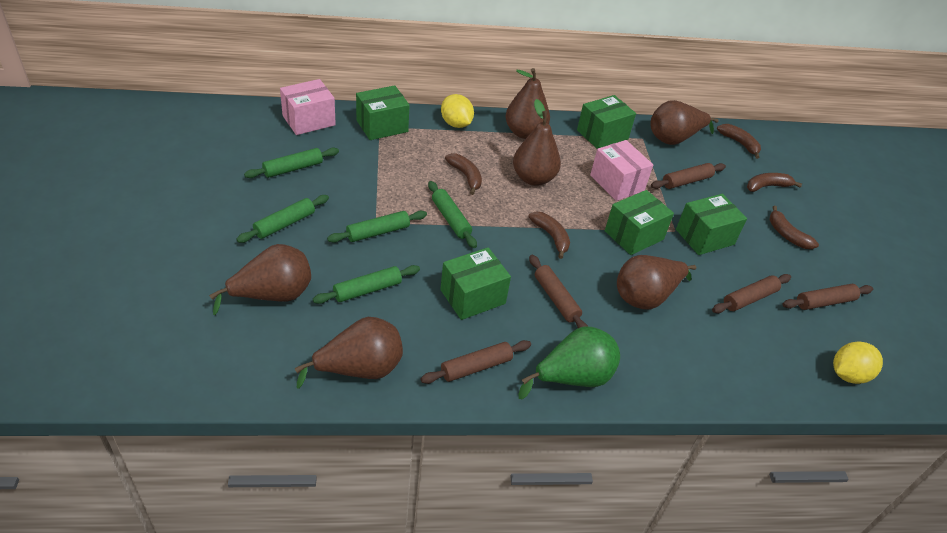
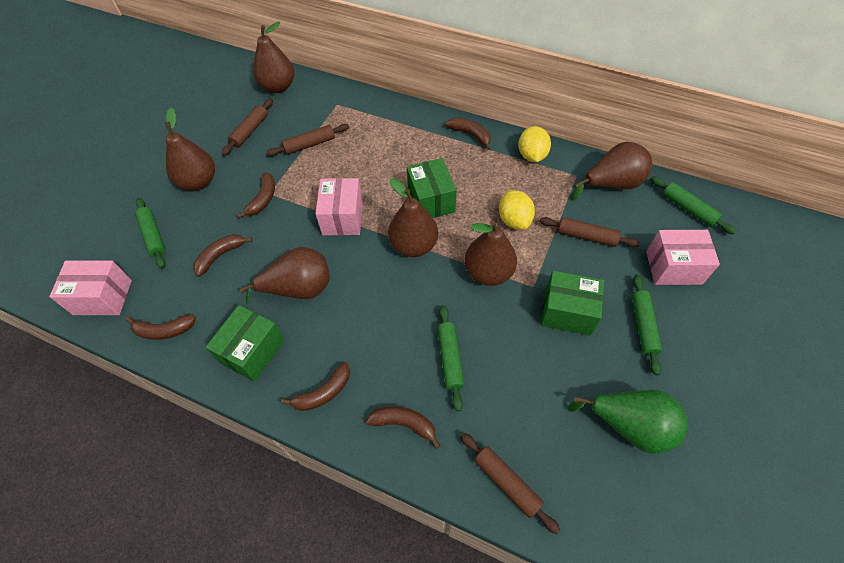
brown banana: [445,153,482,195] [528,212,570,259] [717,124,761,159] [747,173,802,192] [769,206,819,249] = 5 -> [126,314,196,340] [193,234,252,277] [237,172,275,218] [281,362,350,411] [366,406,440,449] [446,118,491,150] = 6
brown rolling pin: [420,340,531,384] [529,255,588,328] [651,163,726,189] [712,274,791,313] [782,284,873,310] = 5 -> [222,98,273,156] [266,124,349,156] [460,433,560,534] [540,217,640,247] = 4
green box: [356,85,410,140] [440,247,511,320] [577,95,636,149] [605,190,674,255] [676,194,747,255] = 5 -> [206,305,285,382] [407,158,456,218] [541,271,604,336] = 3
green rolling pin: [236,195,329,243] [244,147,339,178] [313,265,420,304] [327,211,427,243] [428,181,477,248] = 5 -> [135,198,166,269] [437,305,464,412] [632,274,662,375] [650,176,737,234] = 4
pink box: [280,79,336,135] [590,140,653,201] = 2 -> [49,261,132,315] [316,178,363,235] [646,230,720,285] = 3

